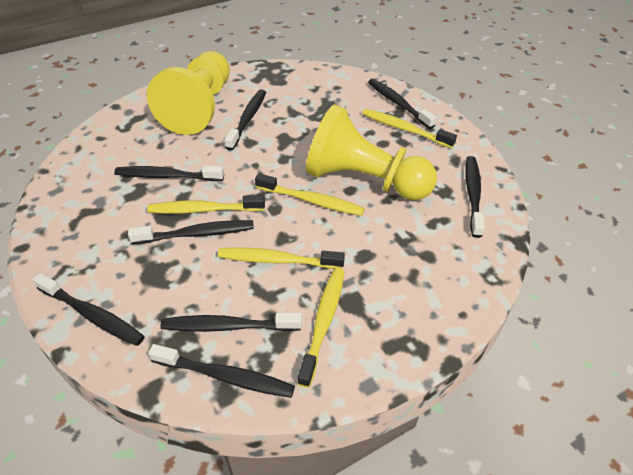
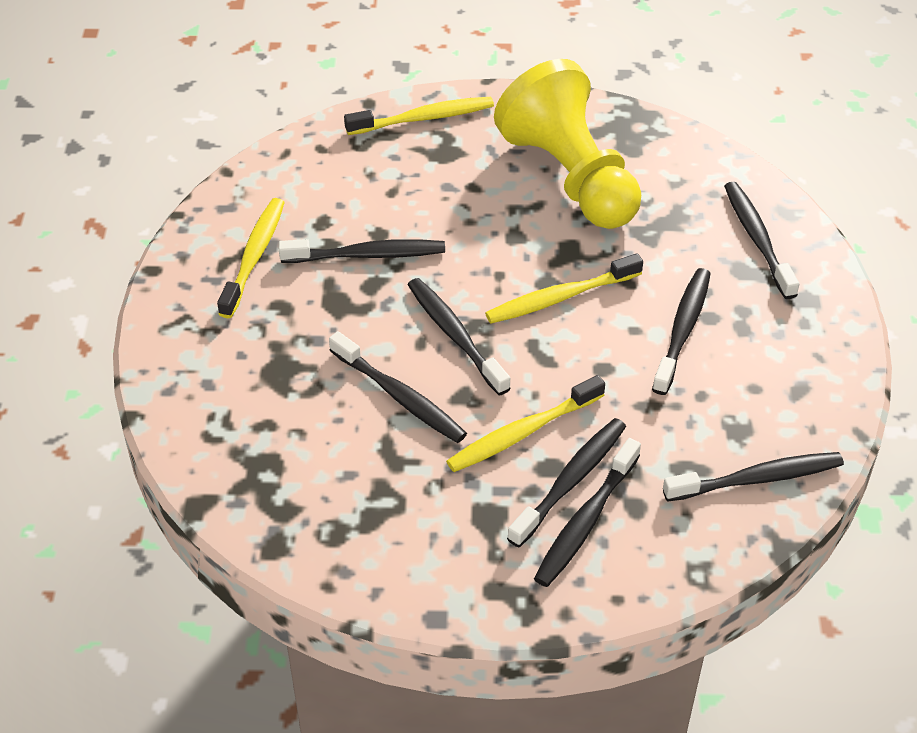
yellow pawn: [147,51,230,135] [306,104,437,200] = 2 -> [494,59,641,229] = 1
yellow toothbrush: [147,195,265,214] [218,247,345,269] [255,173,365,216] [297,268,344,388] [362,109,457,148] = 5 -> [217,198,285,318] [344,97,494,135] [446,375,605,472] [485,253,643,323] = 4

